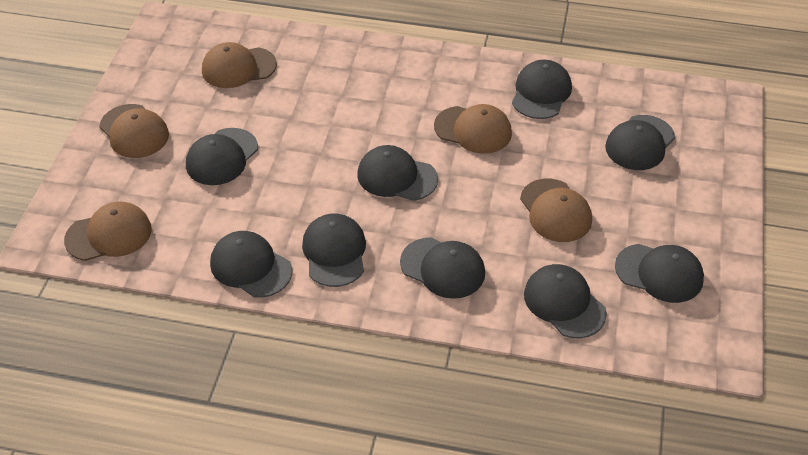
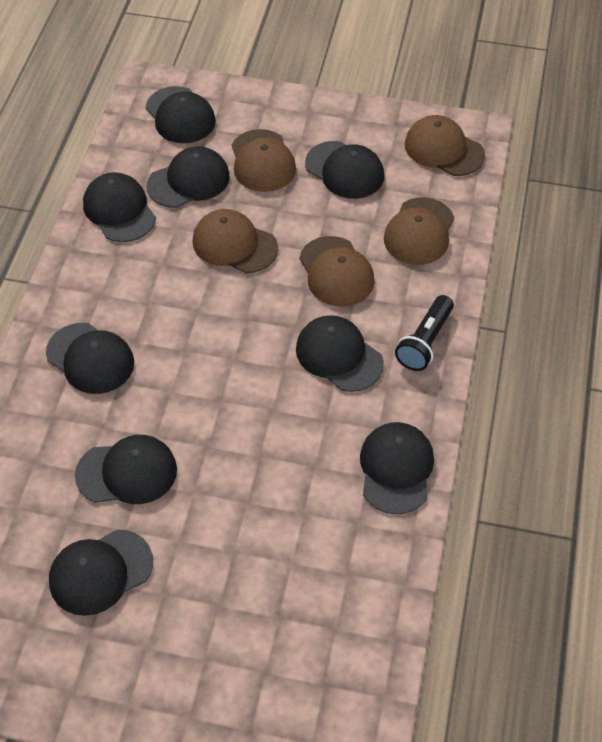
black flashlight: none = 0 -> [395,295,454,371] = 1

